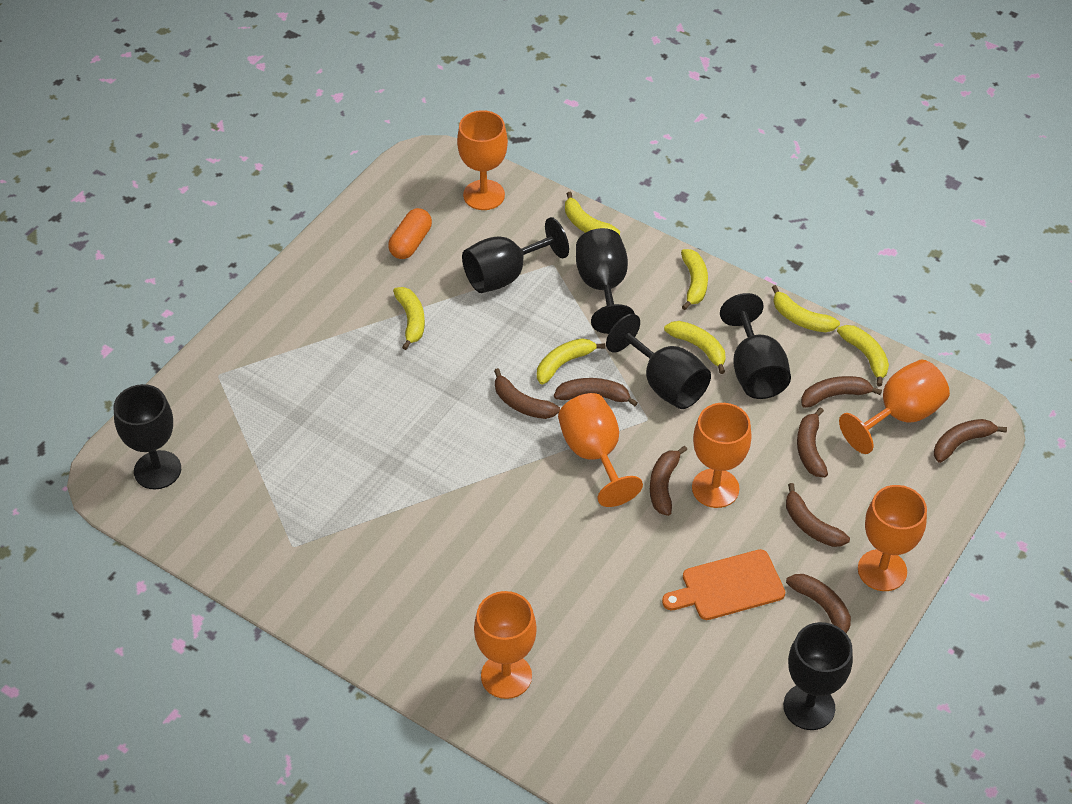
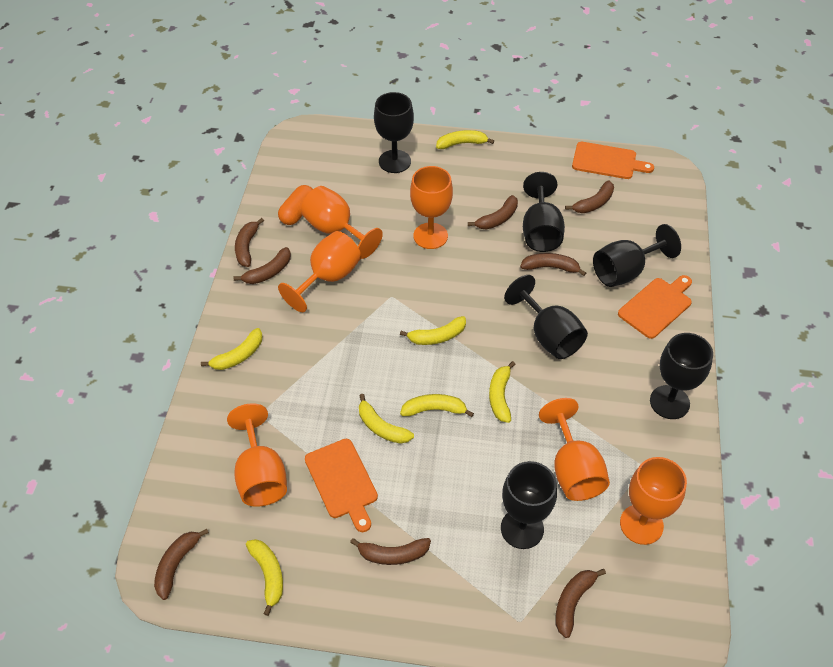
orange cutting board: [662,549,785,620] = 1 -> [305,439,378,532] [572,142,654,179] [618,275,692,339] = 3

